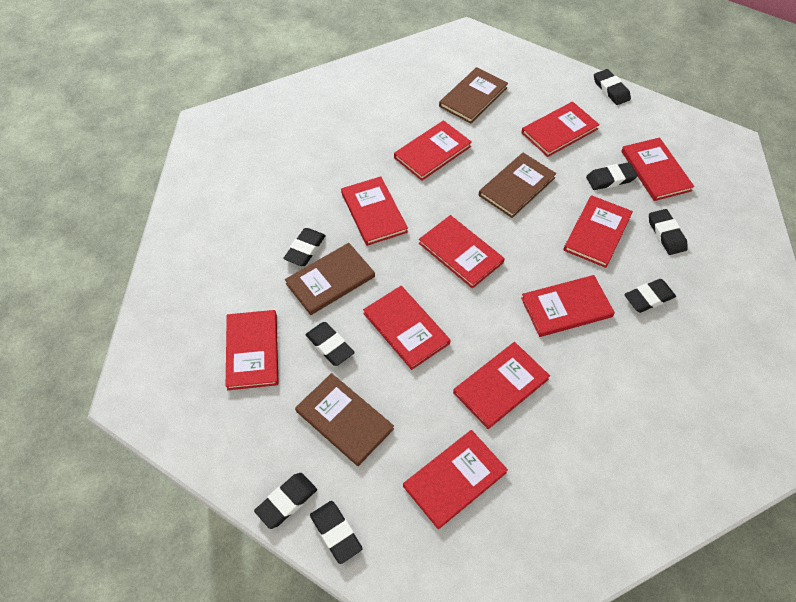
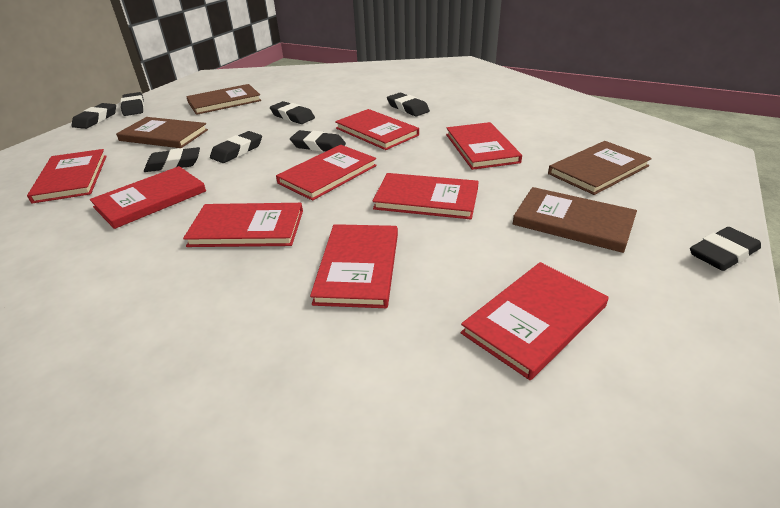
red book: [226,310,279,390] [341,176,408,246] [363,286,450,370] [394,120,472,181] [403,430,508,530] [419,215,505,289] [453,342,550,429] [521,102,600,157] [521,275,615,337] [564,195,633,268] [621,137,694,201] = 11 -> [27,149,107,204] [90,166,206,229] [183,203,303,247] [276,145,377,201] [310,224,398,308] [335,109,419,150] [372,173,479,219] [446,122,522,170] [461,262,608,380] = 9

